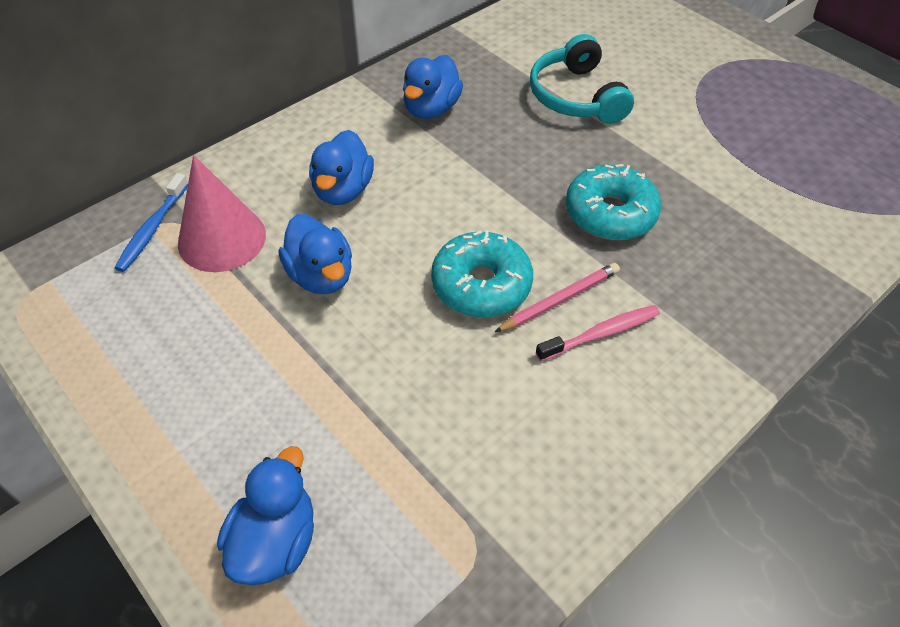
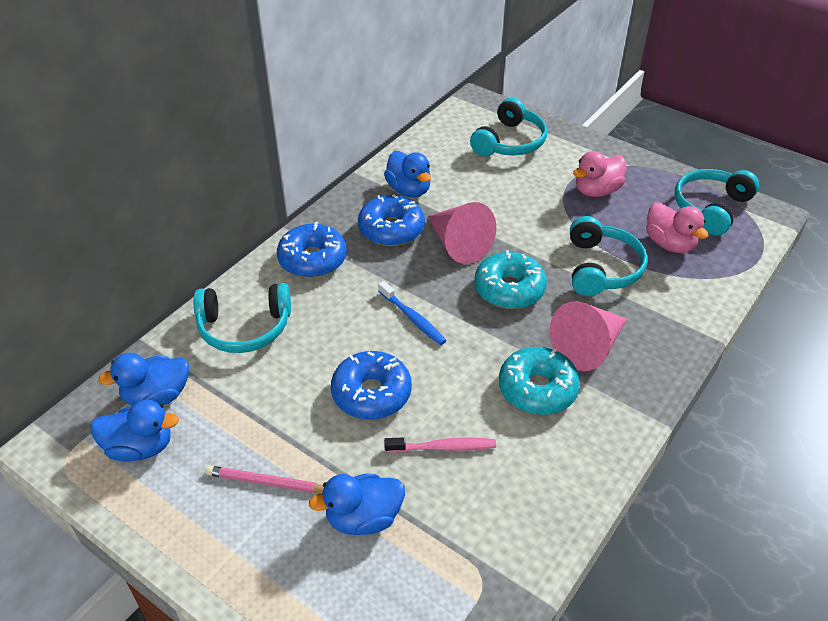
blue donut: none = 0 -> [277,222,347,278] [331,351,412,420] [358,194,425,246] = 3
pink cone: [178,155,266,272] = 1 -> [428,202,496,264] [550,301,627,371] = 2
pink duck: none = 0 -> [573,151,626,197] [646,202,709,253] = 2
turquoise headphones: [530,34,634,124] = 1 -> [194,283,291,353] [470,98,547,156] [570,216,647,296] [675,169,759,236] = 4

